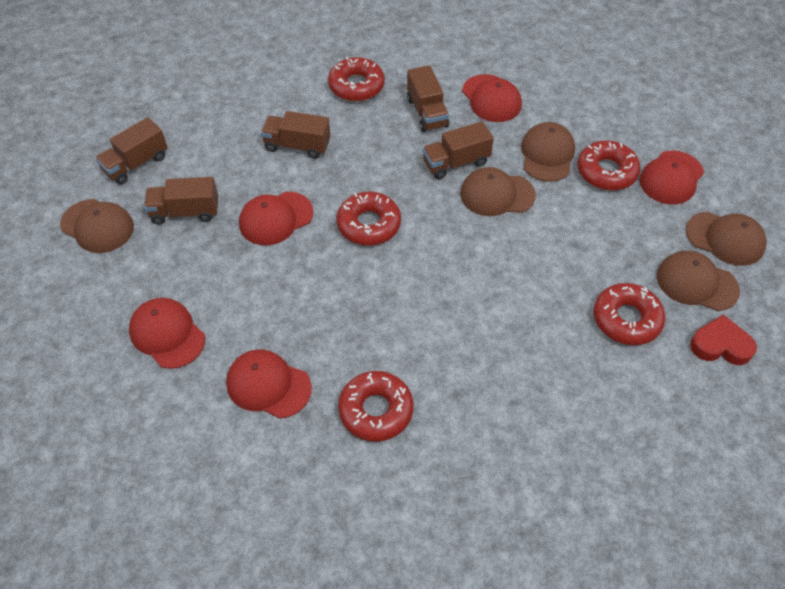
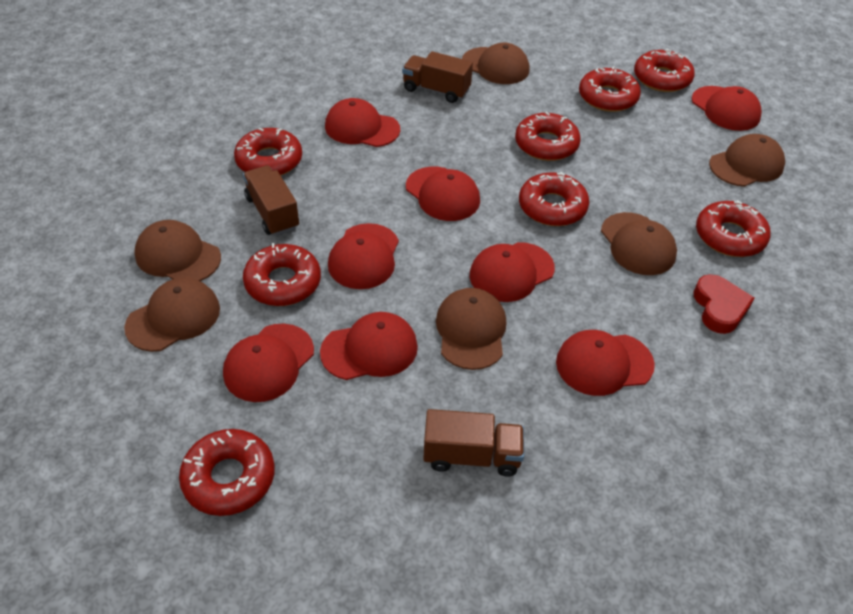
brown cap: [60,199,134,253] [460,167,536,216] [521,122,575,182] [657,251,740,311] [686,212,767,266] = 5 -> [124,278,220,352] [134,220,221,281] [436,288,506,370] [462,42,529,84] [601,212,677,275] [709,134,785,187] = 6
brown truck: [95,117,168,185] [144,177,218,225] [261,111,330,159] [407,65,449,132] [422,121,494,179] = 5 -> [243,165,299,236] [402,51,473,103] [423,409,524,477] = 3
red cap: [129,298,205,369] [226,349,312,419] [239,192,313,245] [462,74,522,122] [640,151,704,204] = 5 -> [223,324,314,402] [320,312,418,380] [325,98,400,147] [328,223,399,289] [406,167,480,221] [470,242,555,302] [556,330,655,396] [692,86,762,131] = 8
red donut: [328,57,385,101] [337,192,401,246] [338,371,414,442] [577,141,640,191] [594,283,665,345] = 5 -> [179,429,275,516] [234,128,302,176] [243,243,321,306] [515,112,581,161] [519,172,589,226] [579,66,641,112] [634,49,695,92] [696,200,771,257] = 8

